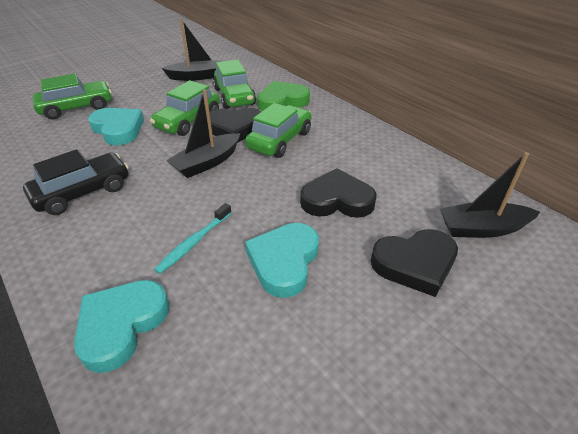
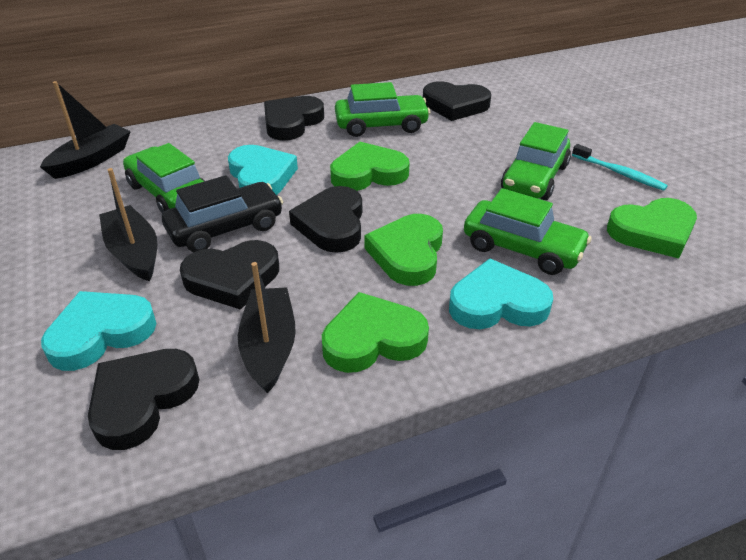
black heart: [206,108,261,143] [300,169,377,218] [371,229,458,297] = 3 -> [88,349,199,450] [180,240,279,310] [264,96,324,140] [289,186,362,253] [423,81,491,121] = 5
green heart: [257,81,310,111] = 1 -> [322,292,429,373] [330,142,410,191] [364,214,443,286] [607,198,697,258] = 4

